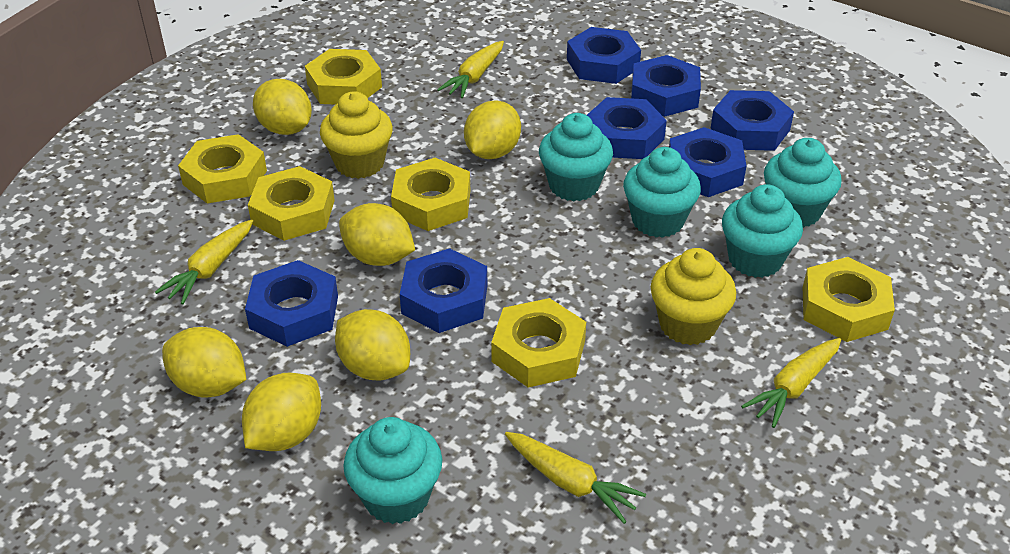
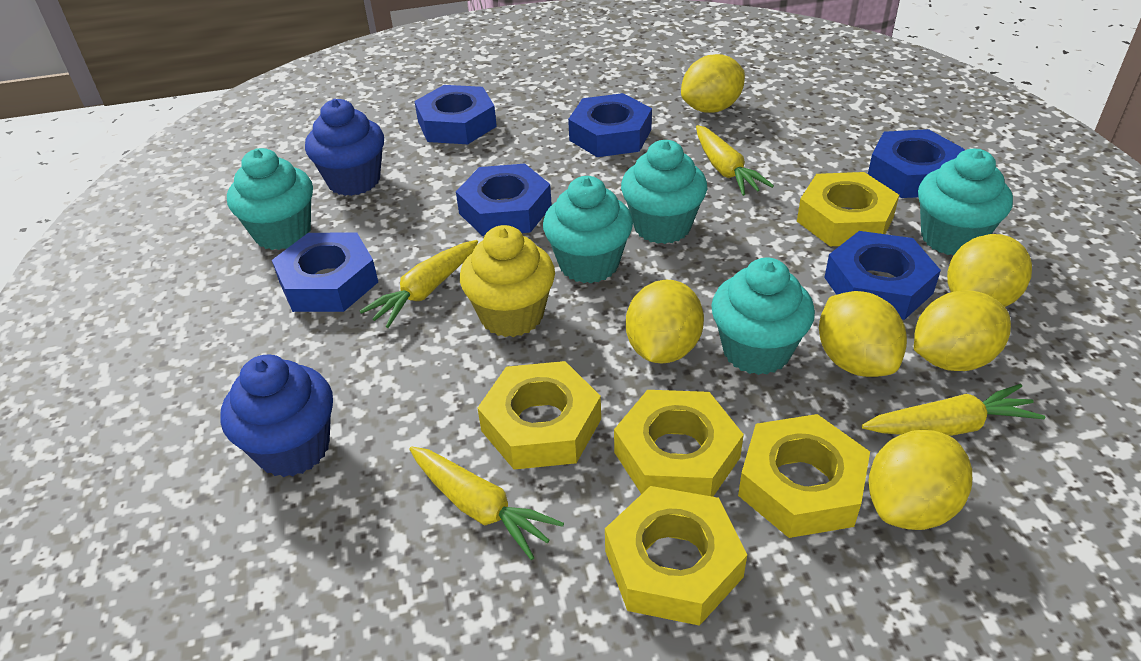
blue cupcake: none = 0 -> [220,355,333,477] [305,99,384,196] = 2
blue nut: [245,260,338,347] [400,248,487,333] [567,27,641,84] [587,97,667,159] [631,55,701,117] [669,127,746,197] [711,90,794,151] = 7 -> [272,232,378,312] [414,85,497,144] [456,164,552,236] [568,93,652,157] [824,231,941,320] [868,129,965,198] = 6
yellow cupcake: [320,91,393,179] [651,248,736,345] = 2 -> [460,225,555,337] = 1
yellow nut: [178,134,267,204] [248,166,335,241] [305,49,382,105] [391,158,470,231] [491,298,586,387] [802,257,895,342] = 6 -> [477,361,601,470] [605,486,747,626] [614,390,744,497] [738,414,870,538] [797,172,899,246] = 5

